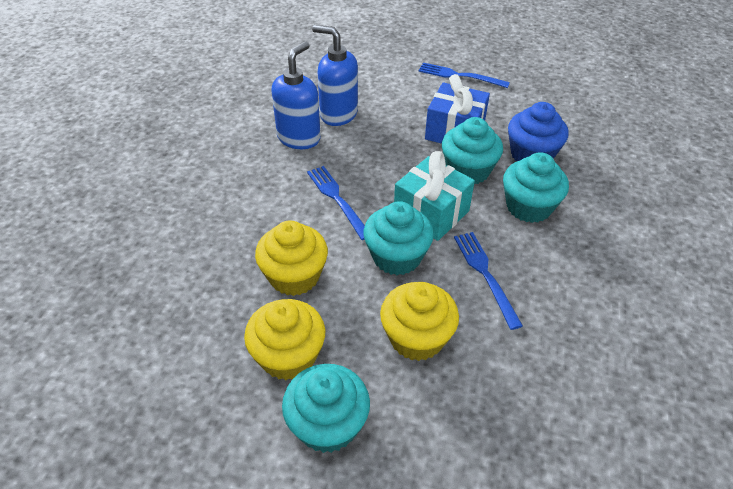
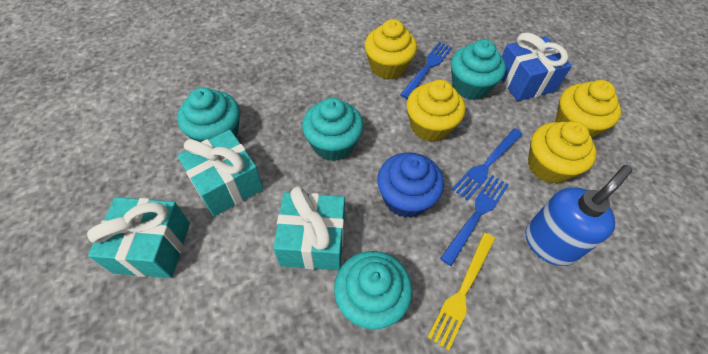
blue soap dispenser: [271,42,321,149] [312,25,358,126] = 2 -> [525,165,632,266] = 1
turquoise gift: [394,151,475,241] = 1 -> [87,197,190,278] [177,130,263,217] [273,186,345,271] = 3
yellow cupcake: [244,299,325,380] [255,220,328,296] [380,282,459,361] = 3 -> [365,19,417,80] [407,80,465,142] [528,121,597,184] [555,80,621,138] = 4
yellow fork: none = 0 -> [428,233,495,351] = 1

